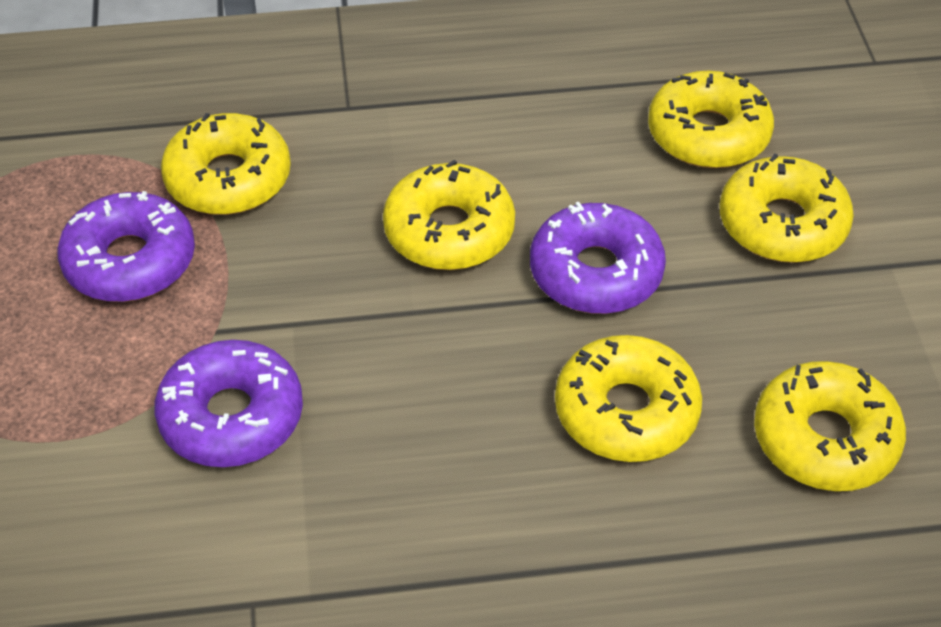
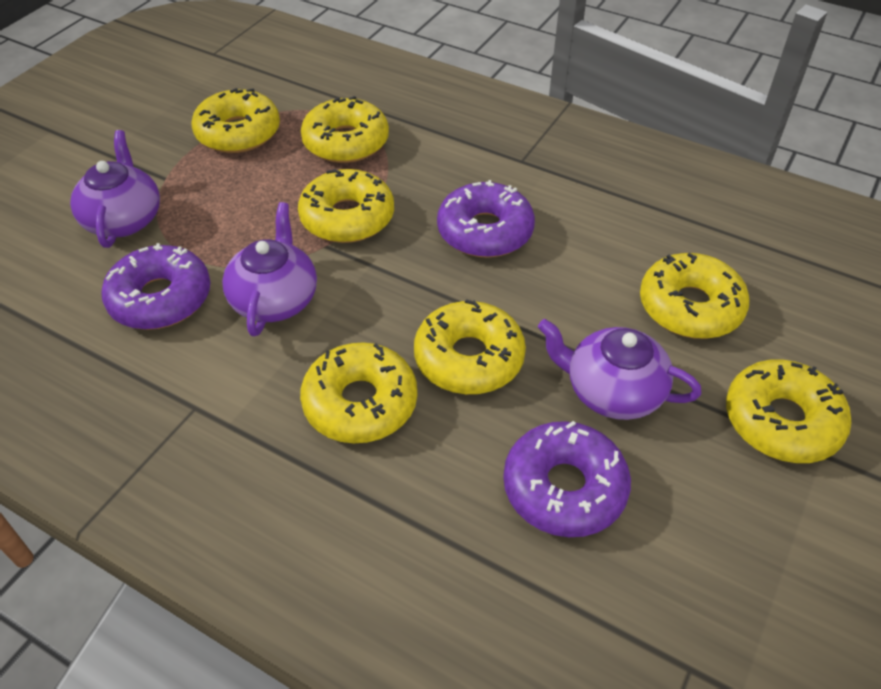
purple teapot: none = 0 -> [70,130,160,248] [222,202,317,336] [538,319,701,420] = 3
yellow donut: [161,113,291,215] [383,160,515,270] [555,335,702,462] [648,71,774,168] [720,154,854,263] [754,361,906,491] = 6 -> [191,88,280,153] [298,169,394,243] [300,342,417,443] [301,96,389,163] [414,299,526,394] [640,253,749,339] [726,359,851,463] = 7

